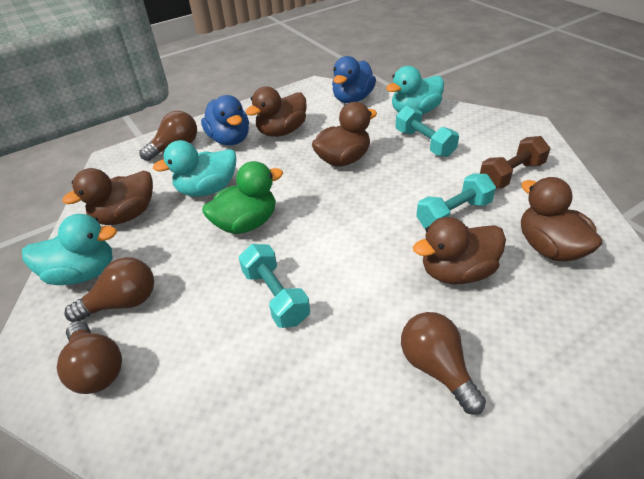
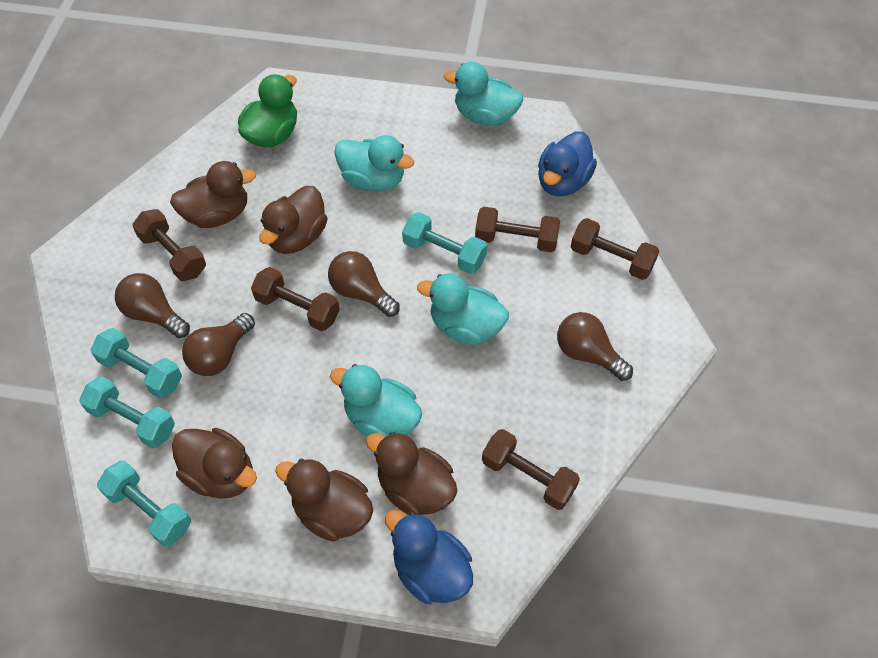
brown dumbbell: [480,136,550,189] = 1 -> [132,209,206,281] [251,267,340,331] [475,207,560,252] [482,429,580,510] [571,218,659,280] = 5
turquoise duck: [22,214,117,285] [153,140,236,197] [386,66,444,115] = 3 -> [330,364,422,437] [334,135,414,191] [417,273,509,345] [444,62,523,126] = 4
turquoise dumbbell: [239,244,310,328] [395,106,459,157] [416,174,496,229] = 3 -> [79,376,175,448] [90,328,182,398] [97,461,191,547] [402,212,487,274] = 4

